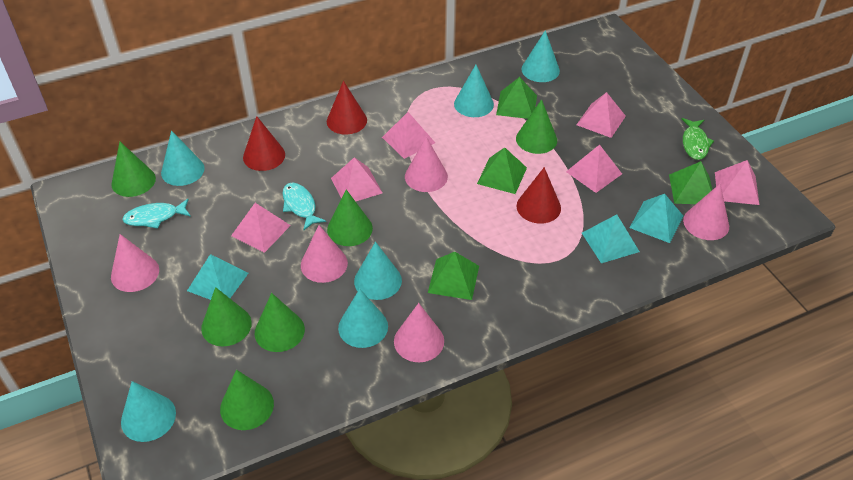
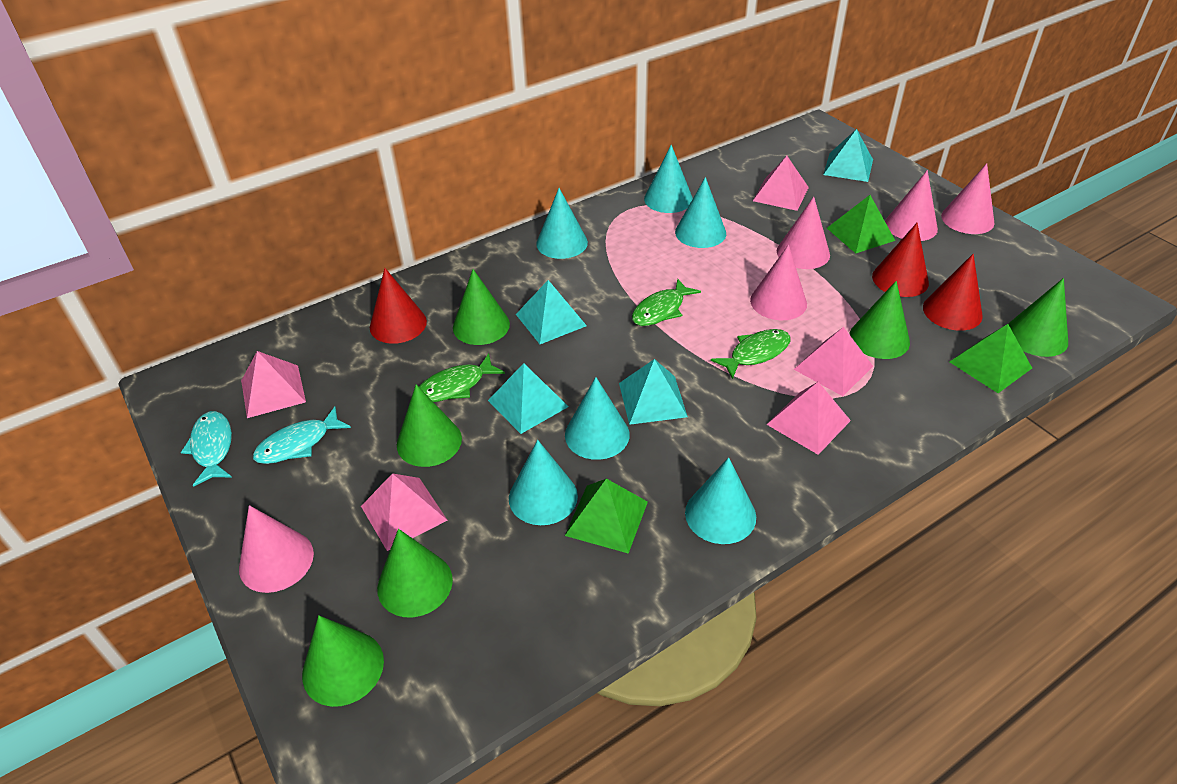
green fish: [682,118,714,160] = 1 -> [419,354,505,402] [632,278,701,326] [711,329,790,379] = 3
green pyramid: [428,252,479,300] [477,147,527,194] [496,77,537,119] [669,161,712,204] = 4 -> [565,479,648,554] [827,195,895,253] [950,324,1032,393] = 3
pink pyramid: [231,203,291,253] [331,157,383,201] [382,112,435,159] [566,145,622,193] [576,92,626,138] [715,160,759,205] = 6 -> [241,351,306,418] [361,473,447,551] [753,156,809,211] [766,382,851,455] [794,327,873,396] = 5
turquoise pyramid: [187,254,248,300] [582,214,640,263] [629,194,683,243] = 3 -> [488,363,569,434] [516,280,587,344] [619,359,688,425] [823,129,873,182] = 4

